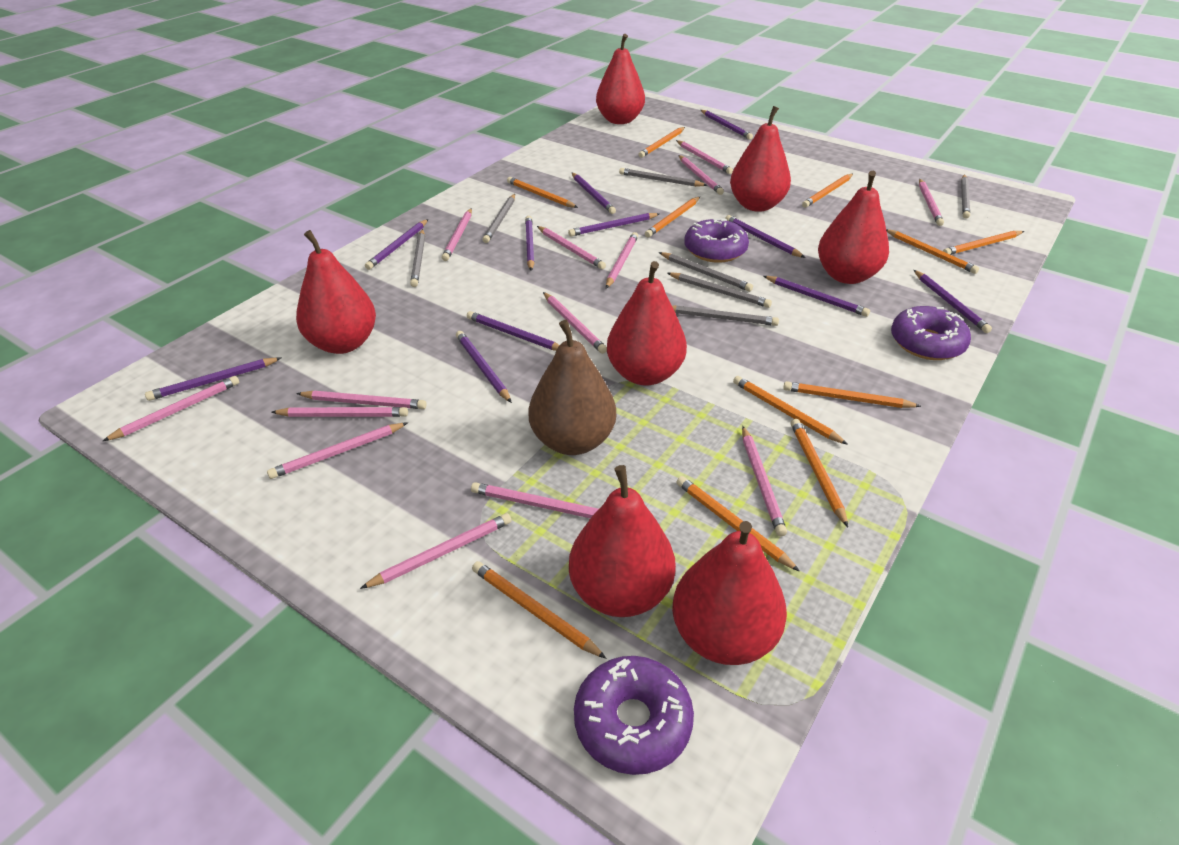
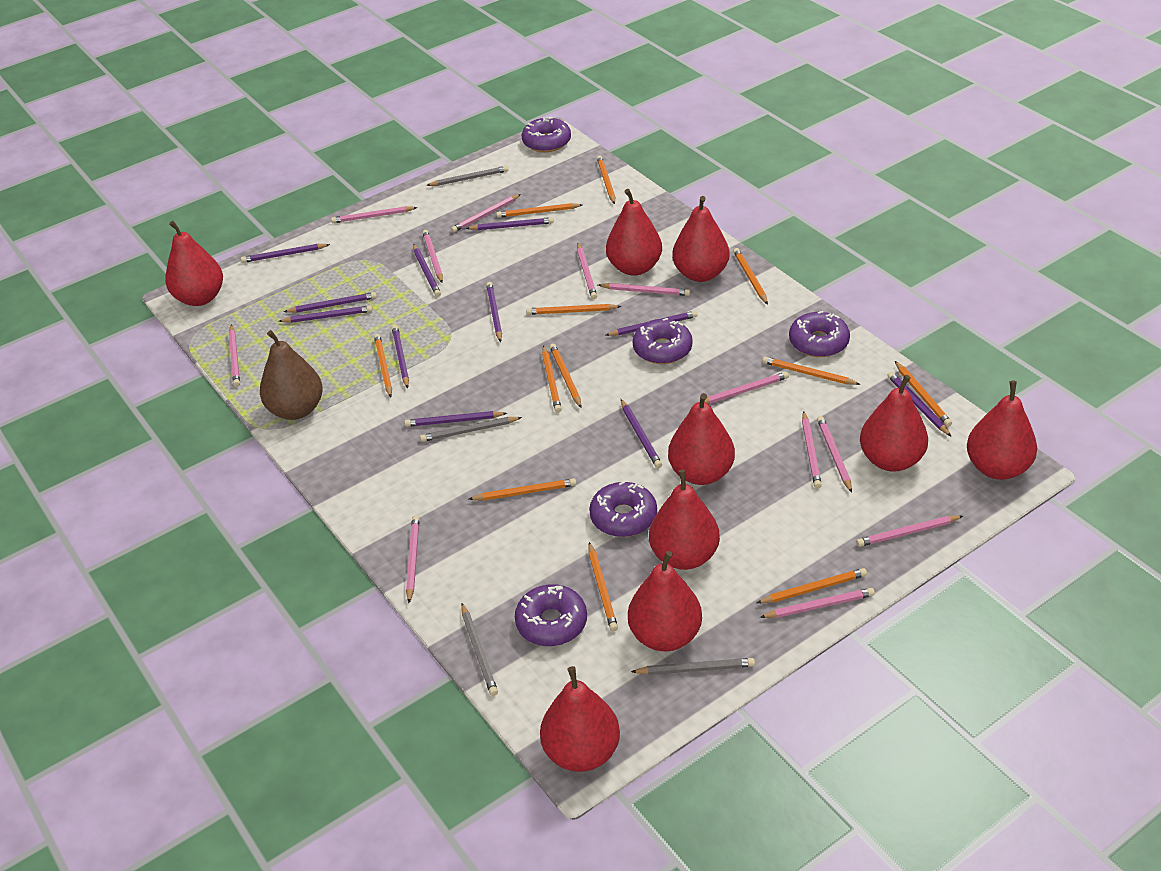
grey pencil: [410,229,425,287] [482,194,515,243] [619,168,708,187] [659,252,753,292] [667,272,772,308] [672,305,779,326] [961,174,970,219] = 7 -> [420,417,522,442] [426,166,508,186] [461,603,498,696] [631,658,755,675] = 4
orange pencil: [472,561,606,658] [507,177,578,208] [638,127,685,158] [645,197,700,237] [676,476,800,572] [733,376,848,445] [783,381,921,408] [791,419,848,527] [802,174,853,208] [886,229,979,274] [943,231,1024,255] = 11 -> [374,334,392,398] [469,478,576,501] [496,203,582,218] [526,304,621,315] [542,345,562,413] [550,344,581,408] [588,542,618,631] [597,155,615,204] [733,248,768,304] [757,568,867,603] [762,357,861,385] [895,361,952,427] = 12
pink pencil: [103,376,239,441] [267,422,408,479] [271,407,408,417] [296,391,426,409] [360,513,512,589] [442,208,472,261] [471,482,598,518] [537,226,606,269] [543,292,607,354] [606,232,638,289] [676,140,733,174] [679,155,724,195] [742,426,787,537] [919,179,944,226] = 14 -> [229,325,240,387] [331,206,417,223] [406,515,420,603] [423,230,443,283] [451,194,521,233] [577,243,597,299] [598,283,690,296] [704,372,789,404] [760,588,875,618] [802,411,822,489] [817,416,852,493] [856,515,963,547] = 12
purple donut: [574,656,694,775] [684,219,749,263] [891,306,971,360] = 3 -> [515,584,587,646] [522,117,571,152] [589,481,657,537] [633,318,693,364] [789,311,850,357] = 5
red pear: [296,230,376,354] [569,465,676,617] [596,34,645,124] [607,261,687,386] [672,521,787,665] [730,106,791,212] [818,171,889,284] = 7 -> [165,221,223,306] [540,666,620,772] [606,189,662,276] [628,551,702,651] [649,470,720,570] [668,393,735,485] [672,196,729,282] [860,375,928,472] [967,381,1037,480] = 9

